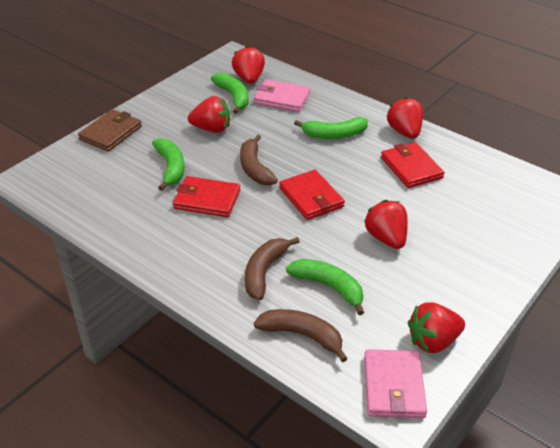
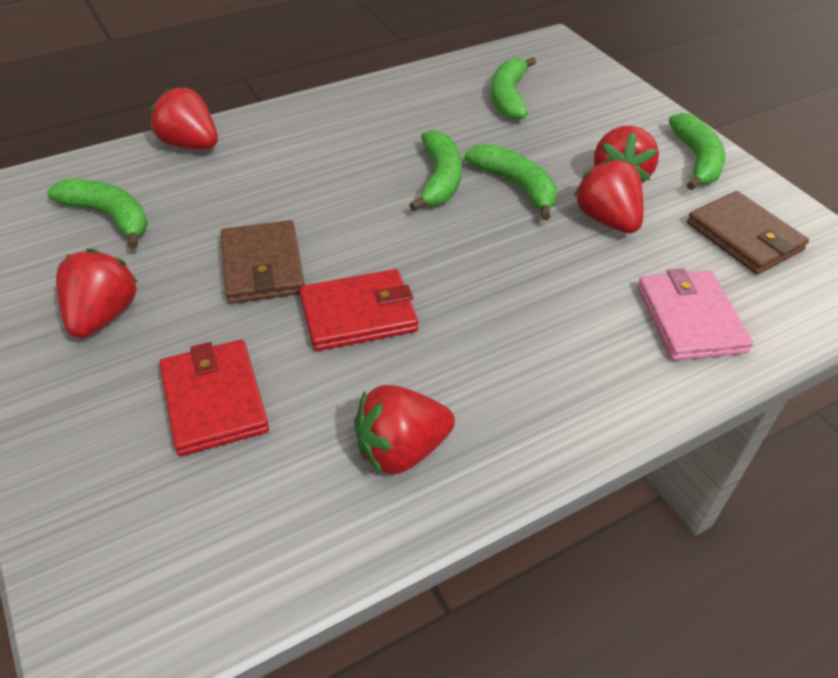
brown banana: [240,135,278,186] [245,237,300,300] [254,309,348,362] = 3 -> none = 0
brown wallet: [78,109,142,152] = 1 -> [221,220,305,304] [687,191,809,275] = 2
green banana: [152,138,184,191] [211,73,249,114] [286,259,364,315] [294,117,368,139] = 4 -> [47,178,148,249] [409,130,462,211] [465,144,557,220] [491,57,536,120] [669,113,725,190] = 5
pink wallet: [254,79,311,112] [364,349,427,418] = 2 -> [637,268,753,361] = 1
red wallet: [173,176,240,217] [279,170,345,220] [381,142,444,188] = 3 -> [159,339,269,456] [299,269,418,351] = 2

